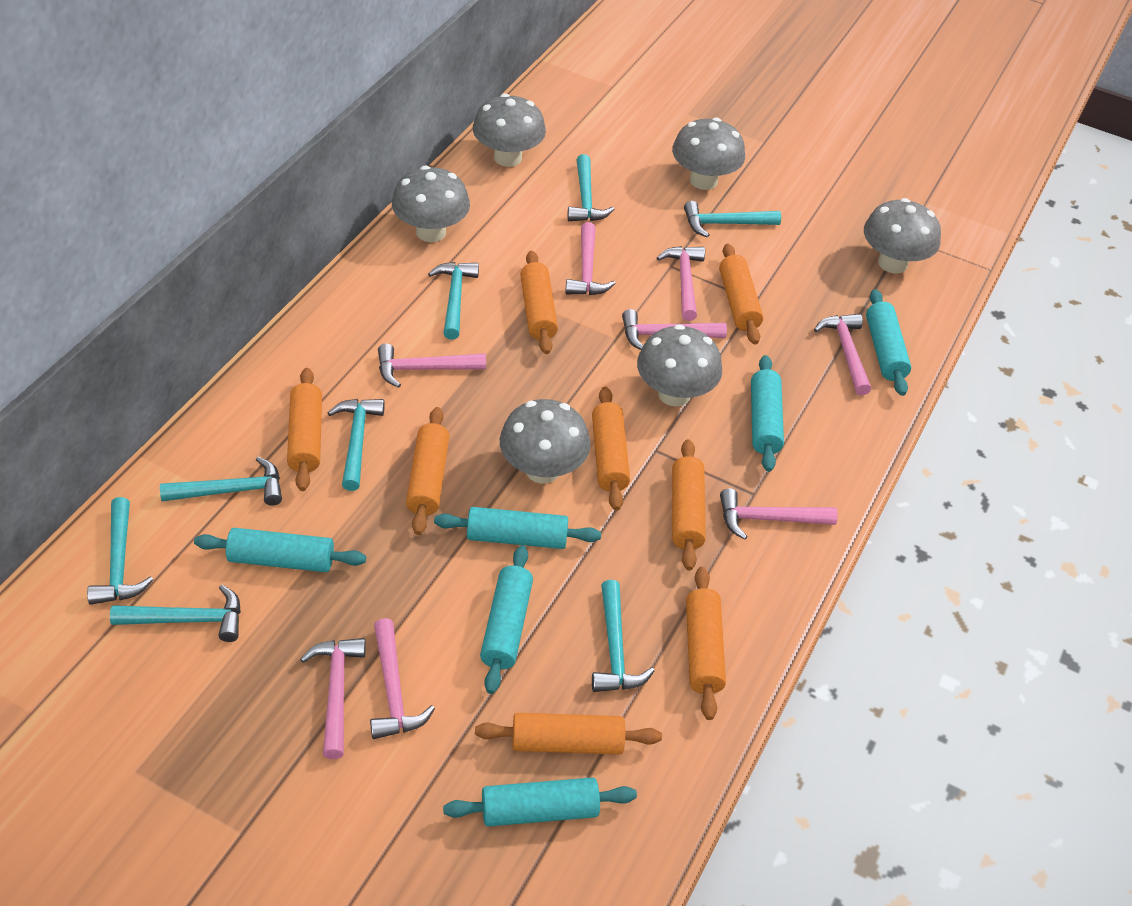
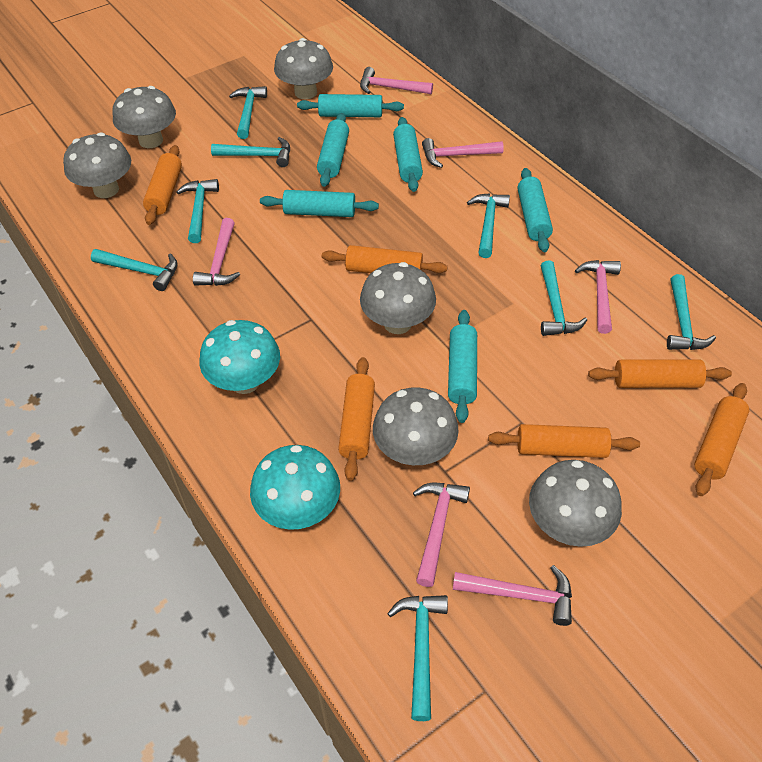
orange rolling pin: [287,368,322,491] [406,407,450,535] [475,713,662,754] [520,251,558,354] [592,387,630,511] [672,439,706,570] [686,567,726,720] [719,243,763,344] = 8 -> [143,145,182,225] [322,245,448,273] [338,357,375,481] [488,424,640,458] [588,359,732,388] [694,383,749,496] = 6
pink hammer: [300,638,366,759] [370,618,435,739] [378,344,486,388] [565,222,616,295] [622,309,727,350] [657,246,705,321] [720,488,838,540] [814,314,871,395] = 8 -> [193,218,240,286] [360,67,433,95] [413,483,470,587] [422,138,504,168] [453,565,572,626] [575,260,621,334] = 6
turquoise mushroom: none = 0 -> [199,320,280,394] [250,445,340,530] = 2

